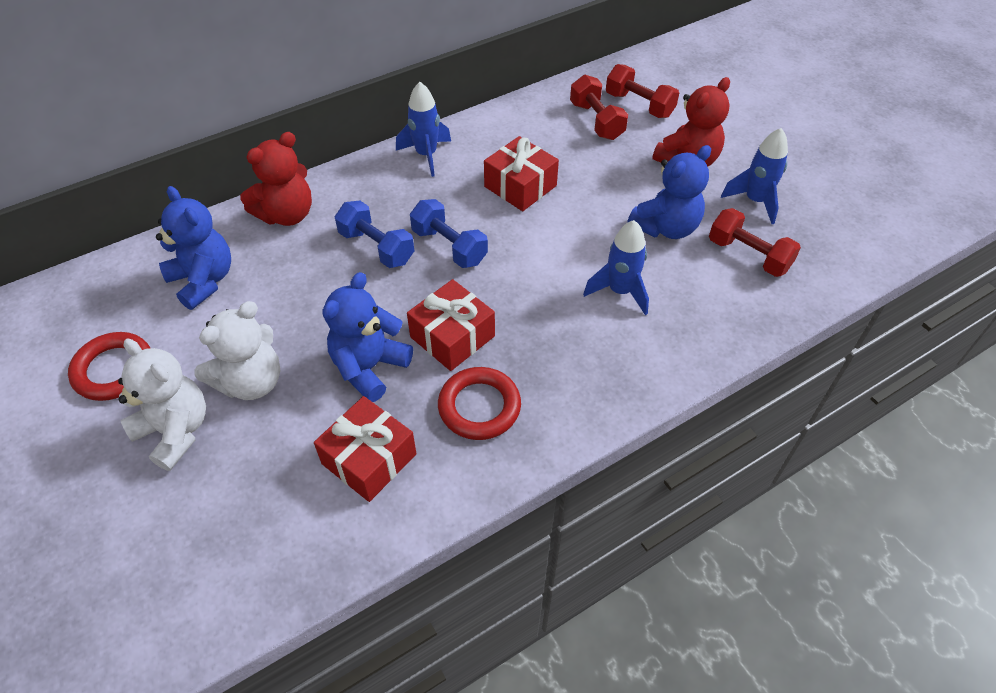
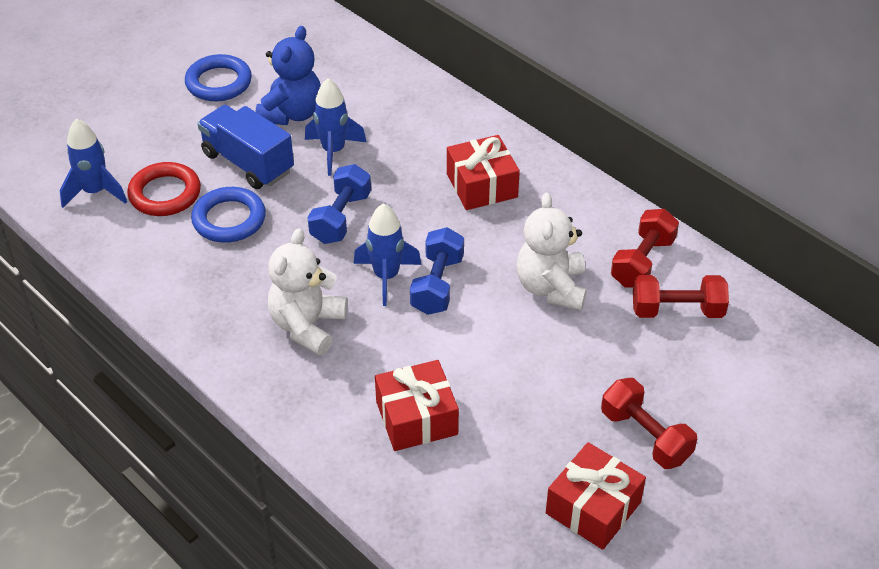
blue ring: none = 0 -> [185,54,252,101] [191,187,266,243] = 2
blue teddy bear: [156,186,231,310] [322,272,413,402] [628,145,711,239] = 3 -> [256,26,321,125] = 1
blue truck: none = 0 -> [197,105,294,189] = 1
red ring: [68,332,150,401] [438,367,521,440] = 2 -> [127,162,201,216] = 1
red teddy bear: [240,132,312,226] [652,77,730,167] = 2 -> none = 0

